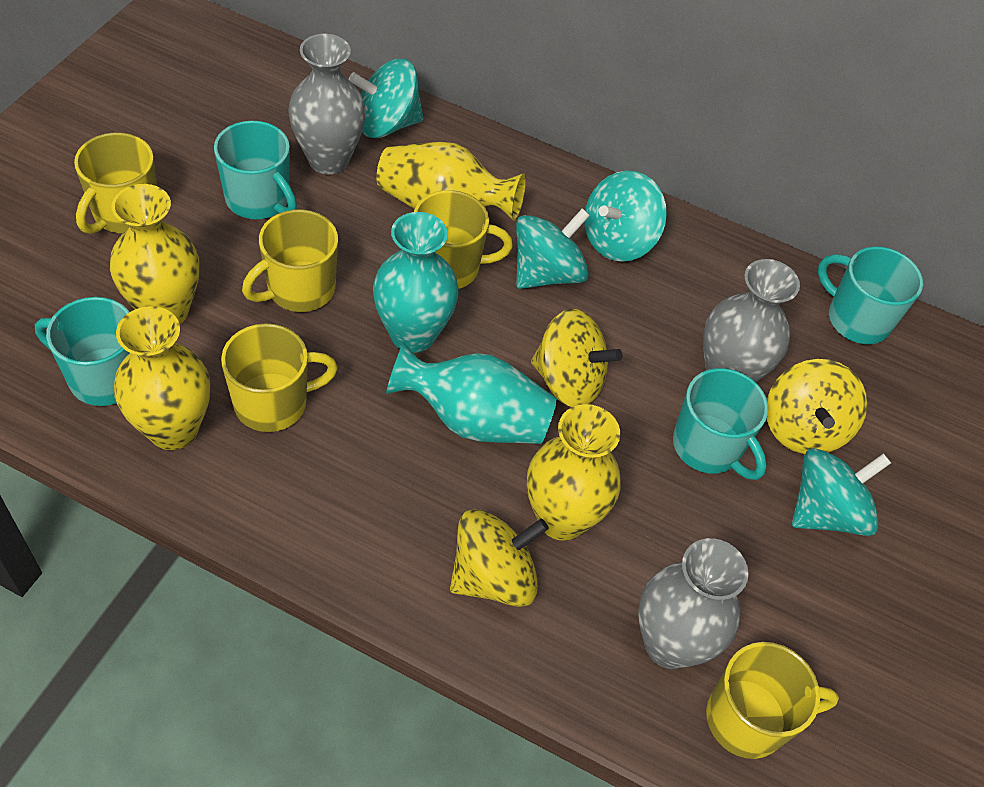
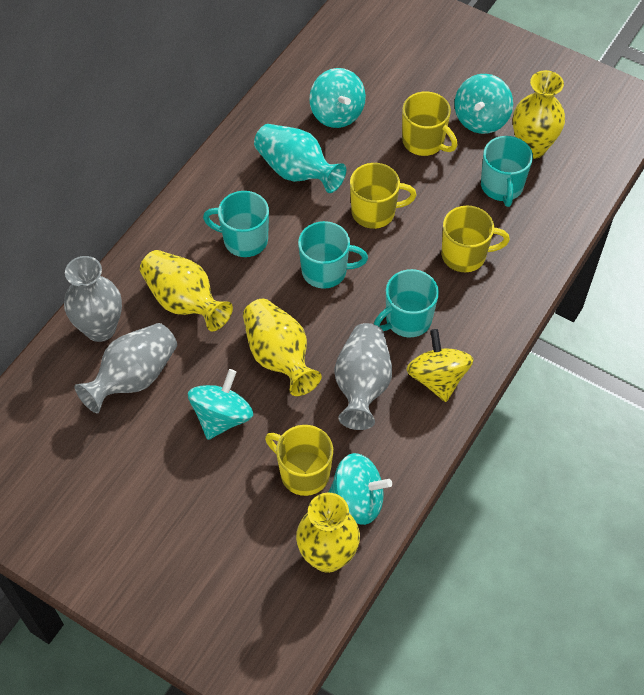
turquoise vase: [373,212,459,353] [386,343,557,444] = 2 -> [254,124,346,193] = 1
yellow mug: [74,133,157,234] [221,323,338,432] [242,210,338,312] [414,190,513,289] [706,642,839,759] = 5 -> [265,425,333,496] [350,163,417,229] [402,91,457,156] [442,205,510,272] = 4
yellow spinning top: [450,509,549,607] [531,309,622,407] [767,359,867,454] = 3 -> [406,329,474,402] = 1

